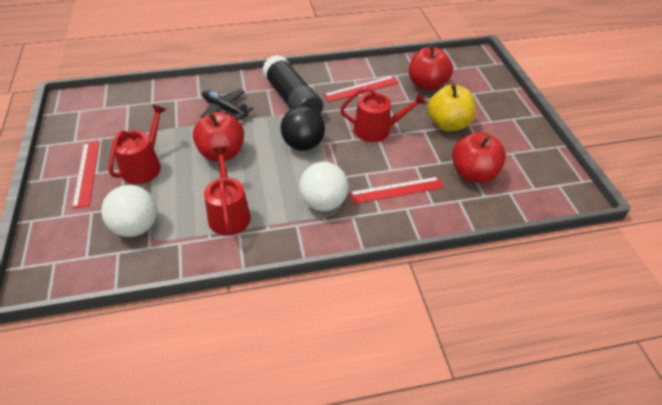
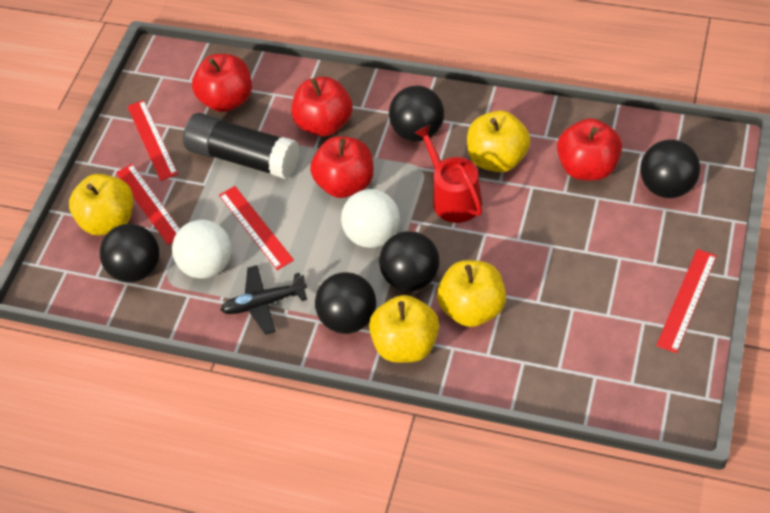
black ball: [281,106,325,151] = 1 -> [100,224,159,283] [315,272,376,334] [379,231,440,292] [389,86,444,141] [640,139,700,198] = 5
red apple: [193,112,244,162] [409,44,453,91] [452,132,506,183] = 3 -> [192,54,252,112] [291,77,353,136] [310,136,374,198] [557,118,622,180] = 4
red ruler: [72,141,100,209] [324,76,399,102] [349,177,444,204] = 3 -> [116,164,180,245] [127,100,178,181] [219,186,294,270] [656,249,717,353] = 4
red watering can: [109,104,166,184] [204,147,251,236] [340,87,426,142] = 3 -> [414,125,482,223] = 1
yellow apple: [428,84,476,131] = 1 -> [69,174,133,236] [369,295,439,363] [437,260,506,327] [467,110,531,172] = 4

